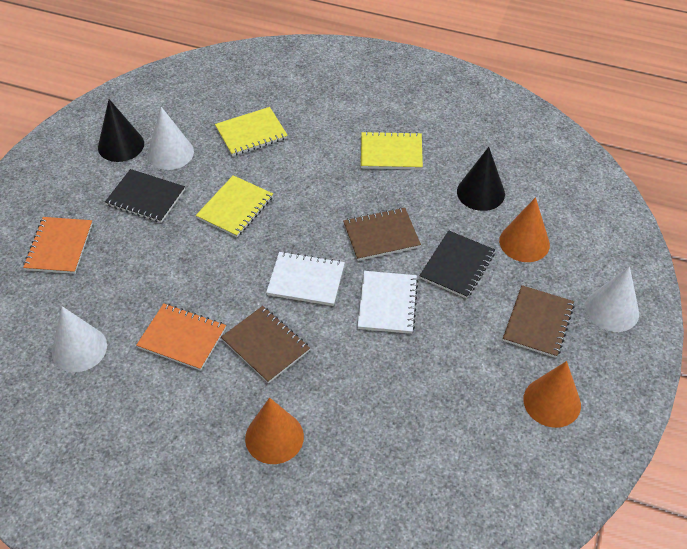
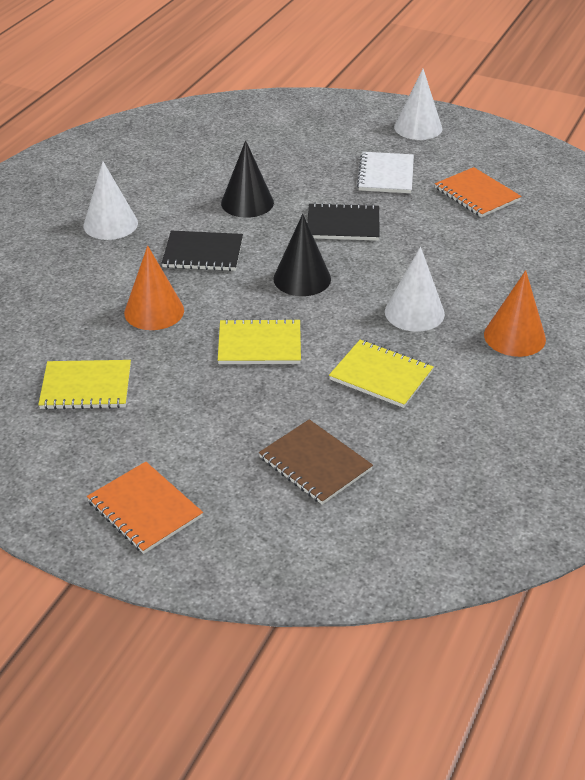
brown notebook: [221,306,310,383] [343,207,421,261] [503,285,575,358] = 3 -> [259,419,373,505] = 1
orange cone: [245,398,304,464] [499,197,550,262] [523,361,581,428] = 3 -> [124,246,184,330] [484,270,546,357] = 2
white notebook: [266,251,345,306] [357,271,418,334] = 2 -> [357,152,414,193] = 1

